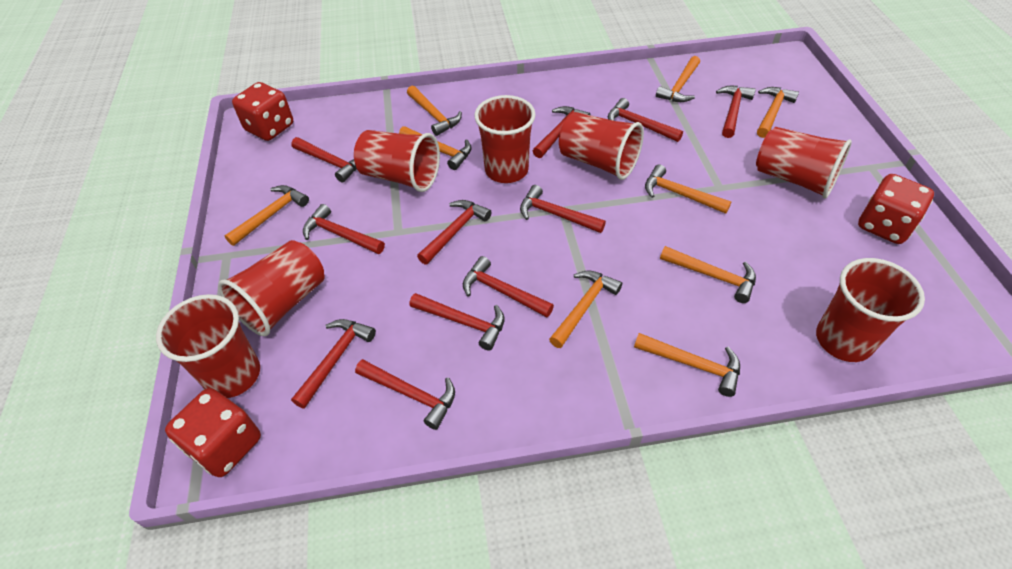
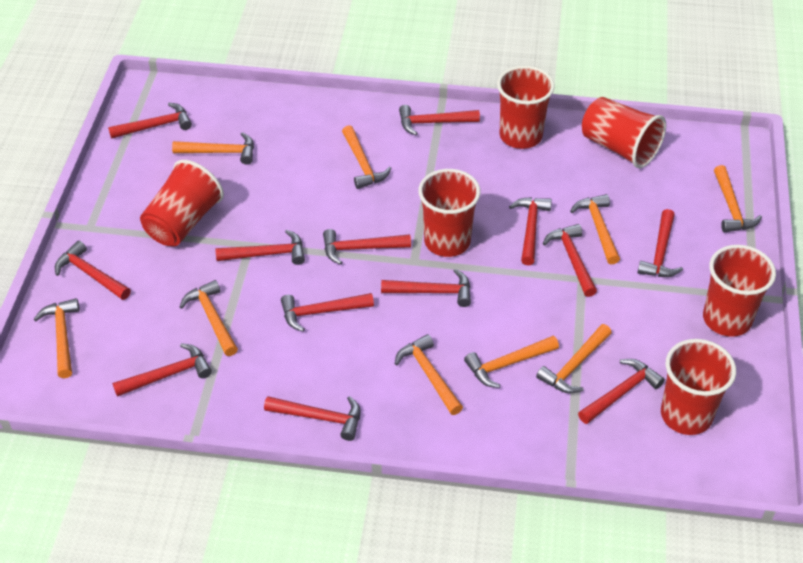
red cup: [156,294,260,398] [218,240,325,336] [354,130,440,192] [474,95,536,183] [559,112,644,180] [756,127,852,199] [816,258,925,362] = 7 -> [140,160,224,246] [418,169,481,257] [497,66,555,149] [582,97,666,168] [661,339,736,435] [703,245,776,337] = 6
red dice: [165,388,261,477] [232,82,293,141] [858,174,934,244] = 3 -> none = 0
red hammer: [291,137,357,182] [291,319,376,409] [303,204,385,254] [355,359,455,430] [410,293,505,351] [417,200,492,265] [463,256,554,317] [520,185,606,233] [533,106,590,158] [608,98,683,142] [716,86,756,138] = 11 -> [55,241,131,300] [108,103,192,139] [112,343,212,397] [216,230,305,265] [264,396,361,441] [281,293,374,332] [323,229,411,265] [381,269,471,307] [399,105,480,135] [509,197,552,265] [543,224,597,297] [578,359,665,424] [637,209,683,277] = 13

